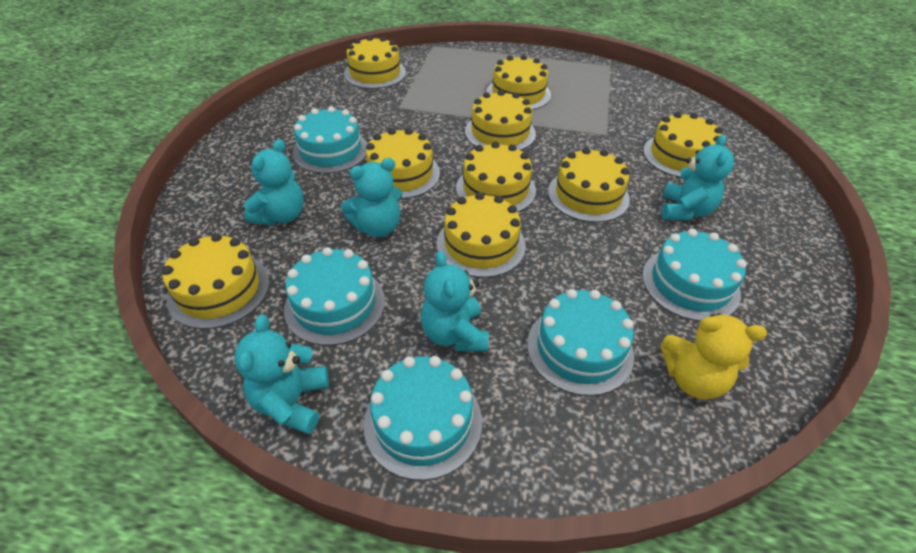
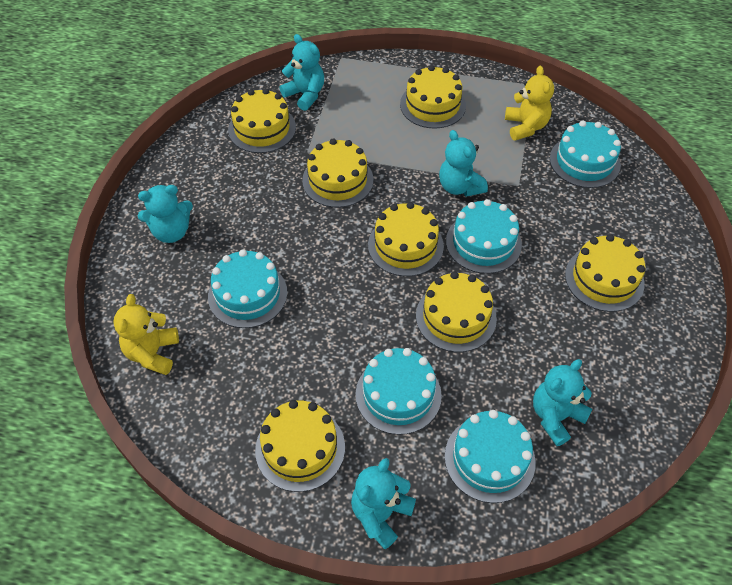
yellow cake: [162,233,269,329] [344,36,406,89] [366,128,440,199] [437,192,526,278] [456,142,536,212] [465,90,536,151] [486,55,551,110] [548,147,630,223] [643,112,723,178] = 9 -> [228,88,296,153] [255,400,345,492] [302,138,373,208] [368,202,444,276] [400,65,466,129] [416,272,497,352] [565,234,645,312] = 7
yellow teddy bear: [660,313,767,400] = 1 -> [113,294,179,375] [505,66,554,141] = 2

